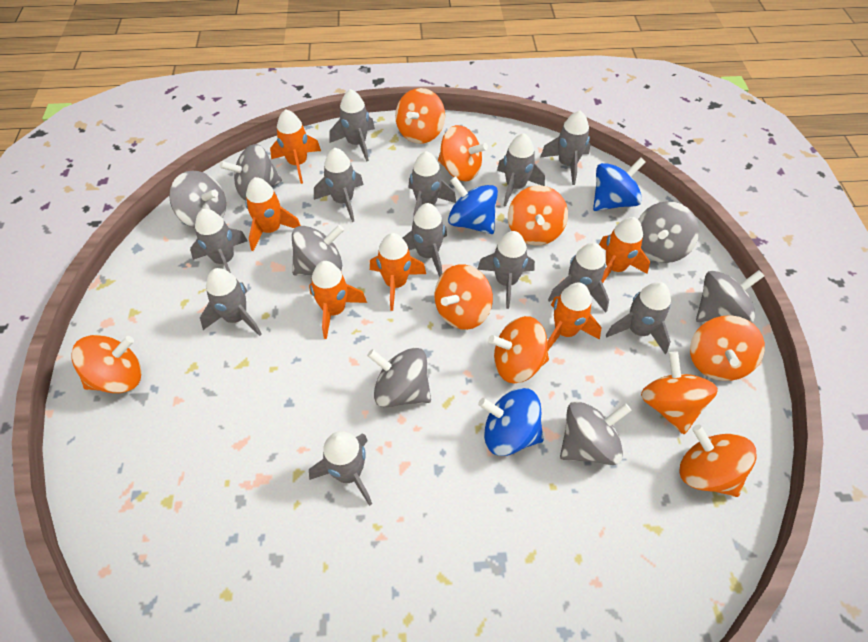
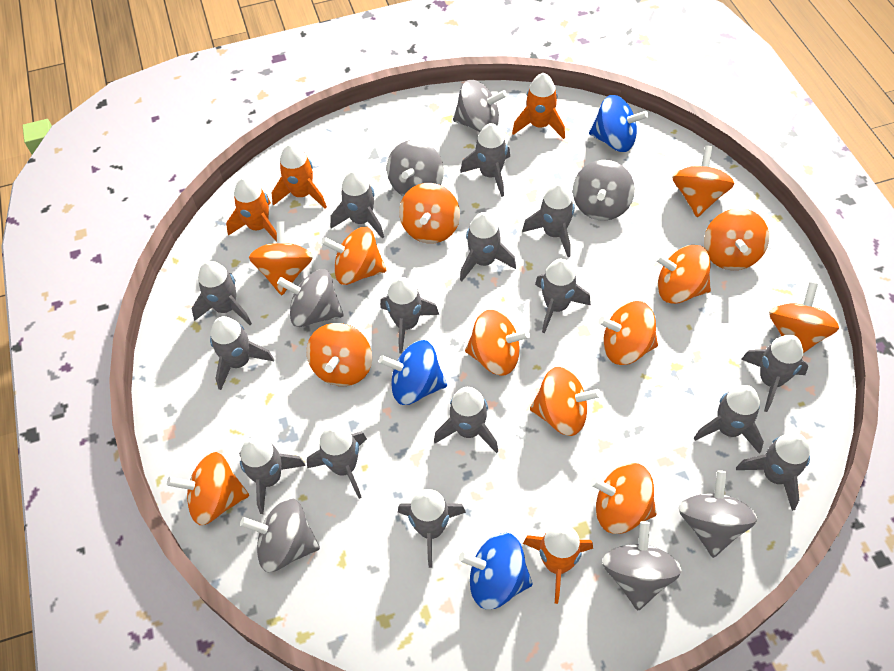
grey rocket: [190,209,248,273] [200,268,262,336] [309,431,372,506] [314,148,364,222] [329,89,375,162] [403,203,447,277] [408,151,456,219] [478,231,535,309] [497,133,545,207] [540,111,590,185] [548,243,609,313] [606,282,671,354] = 12 -> [191,261,252,325] [210,316,274,390] [239,437,306,514] [307,425,367,499] [330,170,384,239] [380,277,439,354] [398,489,466,568] [434,387,498,453] [460,123,510,197] [460,212,516,281] [522,183,575,258] [535,258,591,333] [694,385,764,454] [736,433,810,511] [741,335,808,412] = 15
orange rocket: [245,177,301,251] [270,109,321,184] [309,261,367,339] [370,233,426,311] [547,283,602,351] [599,217,650,283] = 6 -> [226,177,277,242] [272,144,327,209] [512,73,565,139] [523,524,593,604] = 4
orange spinning top: [71,335,142,393] [395,88,445,144] [434,264,493,330] [438,125,488,181] [488,316,549,383] [508,185,568,245] [641,352,718,434] [680,425,757,497] [690,315,765,381] = 9 -> [167,452,249,525] [249,222,313,295] [306,323,372,386] [322,227,386,285] [399,183,460,243] [465,310,530,376] [530,367,601,436] [590,463,657,534] [598,301,658,365] [655,245,711,304] [672,146,735,217] [704,208,769,271] [769,282,839,353] = 13

